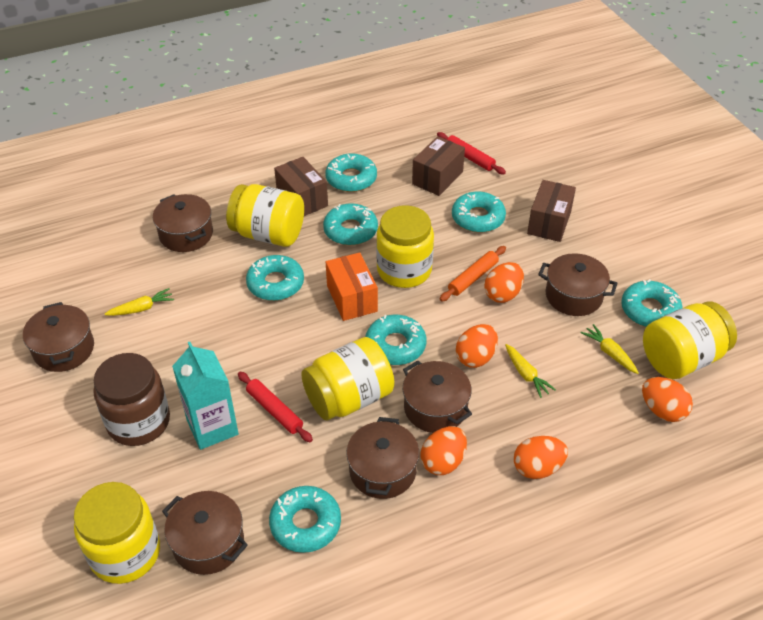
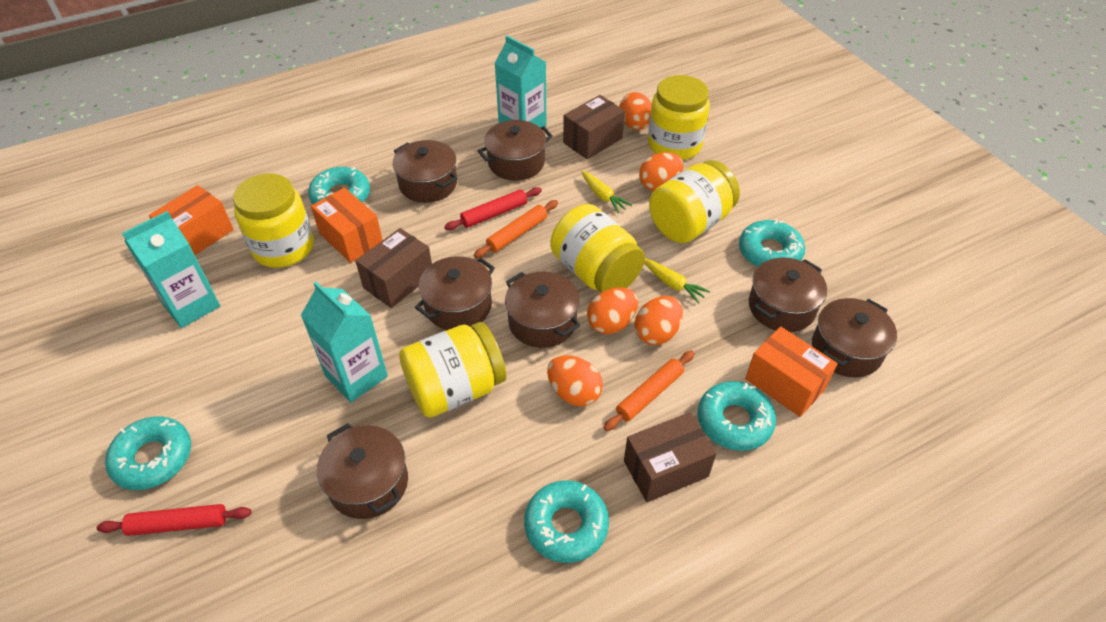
brown jar: [93,353,170,446] = 1 -> none = 0
brown pot: [23,302,94,372] [153,194,213,252] [162,491,248,575] [346,417,419,499] [403,360,472,433] [538,253,617,316] = 6 -> [317,423,408,519] [393,140,458,203] [415,256,495,330] [478,120,553,181] [505,272,580,348] [749,257,827,332] [812,298,897,377] = 7
orange box: [326,252,378,321] = 1 -> [149,185,234,255] [311,188,383,263] [745,326,838,417] = 3
orange rolling pin: [440,246,506,302] = 1 -> [474,200,558,258] [604,350,695,431] = 2
turquoise carton: [172,342,239,450] = 1 -> [122,211,220,328] [301,282,388,402] [494,36,546,127] = 3
turquoise donut: [246,255,304,301] [269,486,341,553] [323,203,378,245] [325,153,377,192] [365,315,426,365] [452,192,506,233] [621,279,682,327] = 7 -> [105,416,191,490] [308,167,370,204] [524,480,609,563] [698,381,776,451] [739,219,805,267] = 5
yellow carrot: [105,288,174,316] [505,344,556,398] [581,324,638,374] = 3 -> [581,171,632,213] [644,259,710,304] = 2

